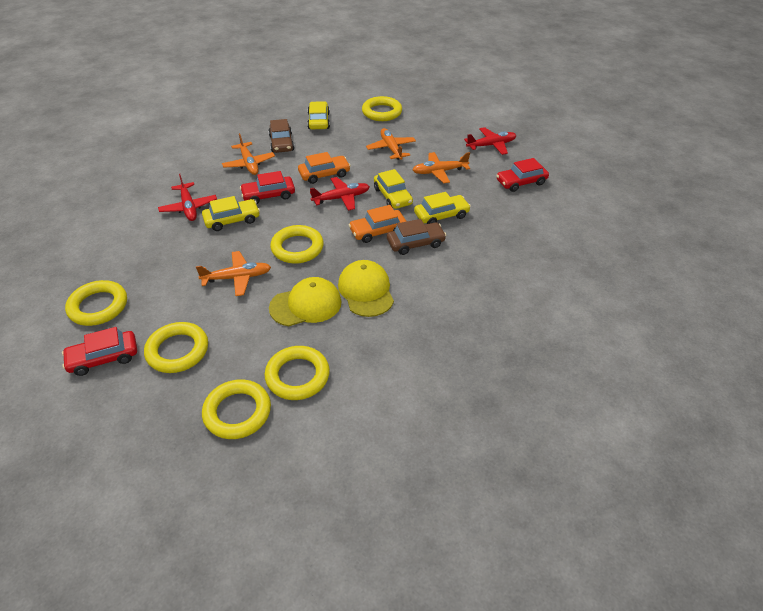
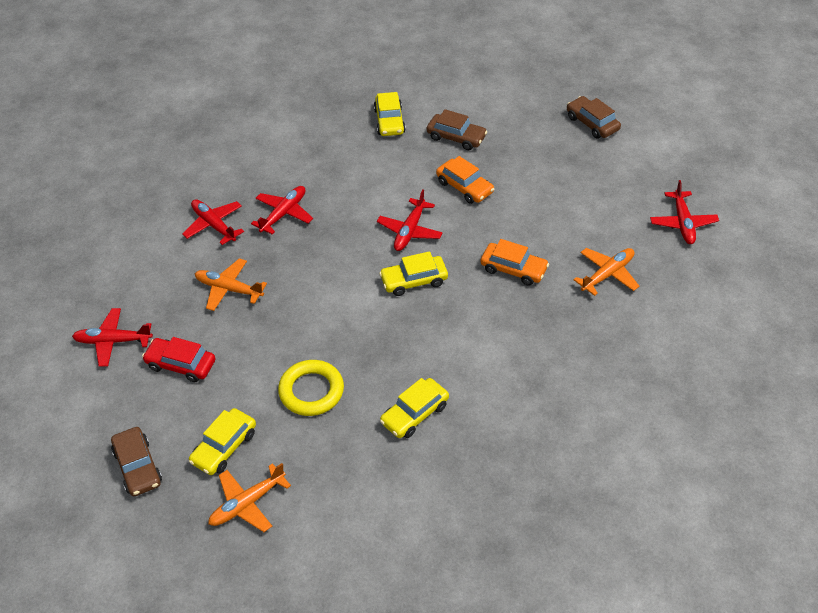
brown car: [269,119,295,153] [387,219,446,255] = 2 -> [111,427,162,496] [427,109,487,150] [567,96,621,139] = 3
orange plane: [196,251,271,296] [222,133,275,175] [366,128,416,160] [413,152,470,183] = 4 -> [195,258,267,311] [208,463,291,532] [574,248,639,296] = 3
red car: [62,327,137,376] [240,171,295,204] [496,158,549,192] = 3 -> [142,337,215,382] = 1
red plane: [158,174,217,221] [310,177,370,211] [464,127,517,155] = 3 -> [72,308,153,367] [182,199,244,245] [251,186,313,235] [377,189,443,251] [650,180,719,244] = 5
yellow cap: [269,277,342,326] [338,260,394,317] = 2 -> none = 0
yellow ring: [65,280,127,326] [144,322,208,373] [202,379,271,439] [264,346,330,400] [270,225,324,264] [362,96,402,121] = 6 -> [278,360,344,416] = 1

